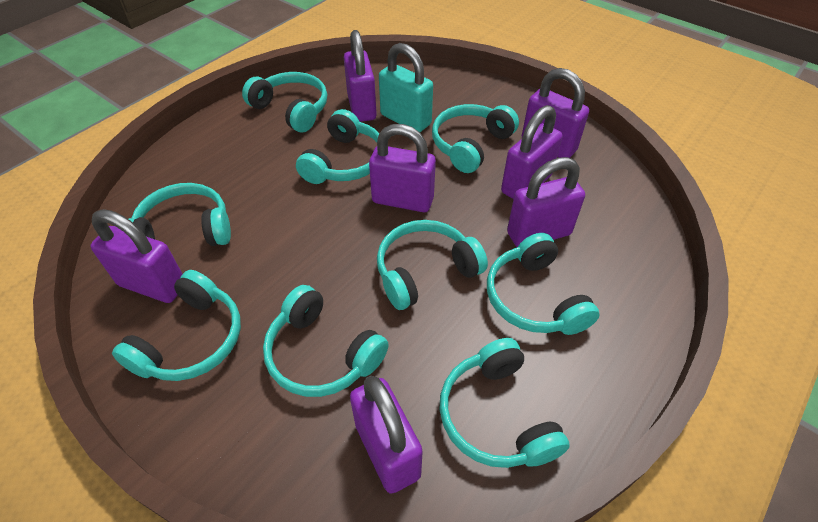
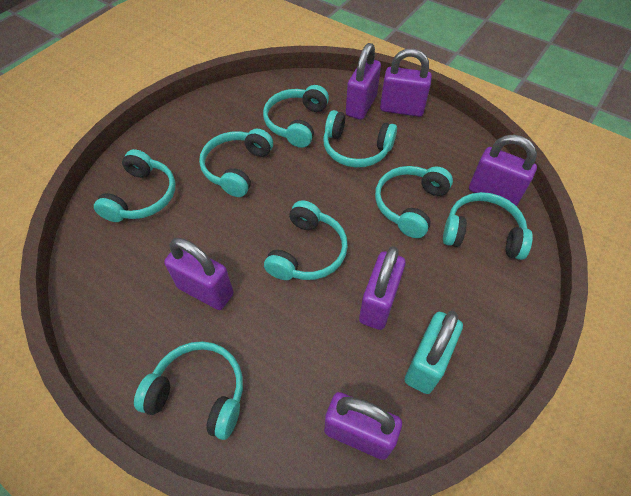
purple padlock: [90,209,182,303] [344,30,377,122] [350,376,423,494] [369,124,436,212] [501,105,562,199] [507,157,585,247] [522,68,589,158] = 7 -> [164,238,233,310] [324,392,402,460] [346,43,381,120] [359,246,406,330] [380,48,432,117] [469,135,537,206] = 6
turquoise headphones: [112,270,241,381] [129,183,231,246] [242,72,327,132] [263,285,389,397] [296,109,379,184] [377,220,488,310] [432,104,519,173] [439,338,570,468] [487,233,600,335] = 9 -> [94,149,175,222] [134,341,243,440] [199,129,273,197] [263,85,329,148] [264,200,348,280] [323,110,397,168] [375,166,453,238] [443,192,533,260] = 8

